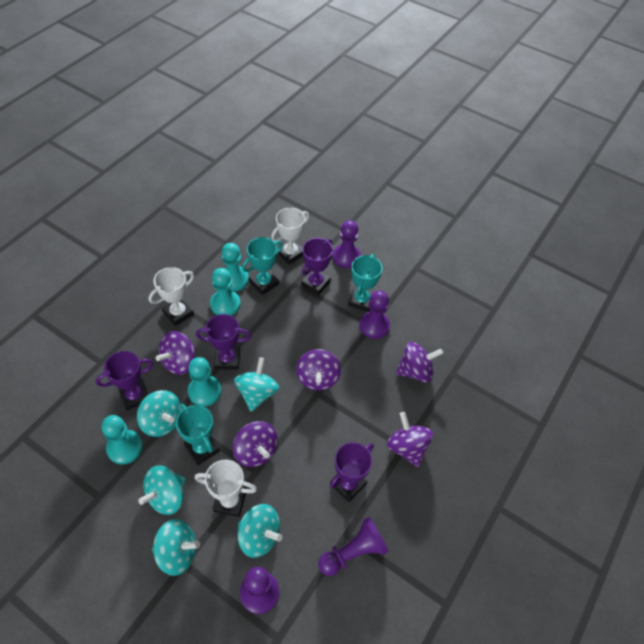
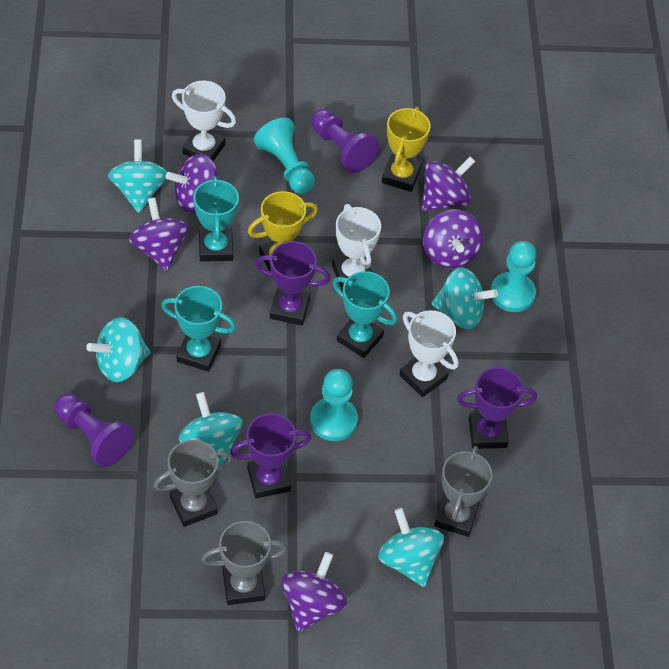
grey trophy: none = 0 -> [153,440,232,527] [202,521,288,605] [434,446,492,537] = 3
purple pawn: [240,567,279,614] [318,517,388,576] [333,220,361,268] [359,291,390,339] = 4 -> [55,393,134,467] [311,109,379,173] = 2
purple trophy: [96,351,154,410] [196,314,251,370] [301,238,333,295] [330,442,374,502] = 4 -> [230,413,311,498] [255,241,331,326] [457,367,537,449] = 3
turquoise pawn: [101,415,143,464] [188,357,221,406] [210,268,241,315] [222,243,249,291] = 4 -> [254,117,315,194] [310,369,358,441] [490,241,536,312] = 3
yellow trophy: none = 0 -> [248,191,318,271] [382,107,431,192] = 2

